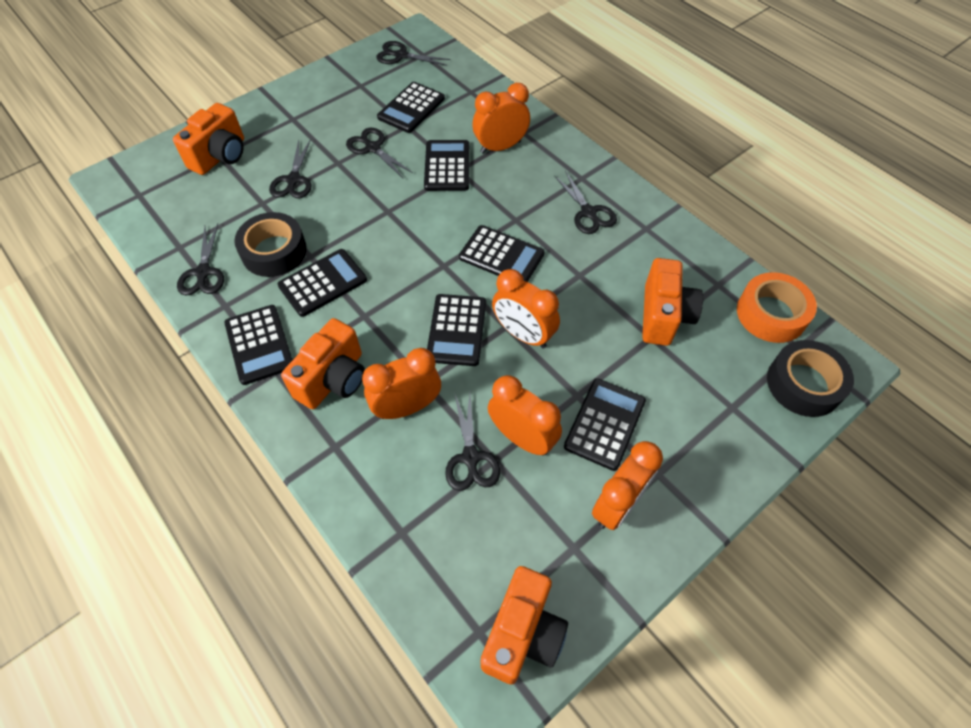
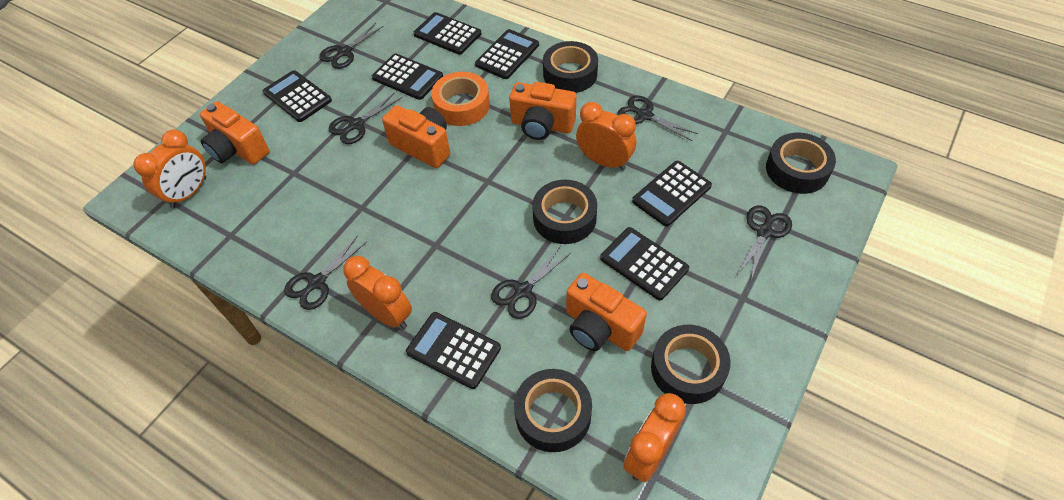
black tape: [234,212,307,277] [767,340,854,417] = 2 -> [514,369,592,452] [532,180,597,244] [543,41,598,93] [651,325,731,404] [766,133,836,194] = 5
orange clock: [362,348,441,419] [472,83,530,154] [488,375,562,456] [492,269,560,348] [592,441,663,530] = 5 -> [133,129,206,208] [343,256,412,329] [576,102,636,170] [623,393,686,482] = 4

